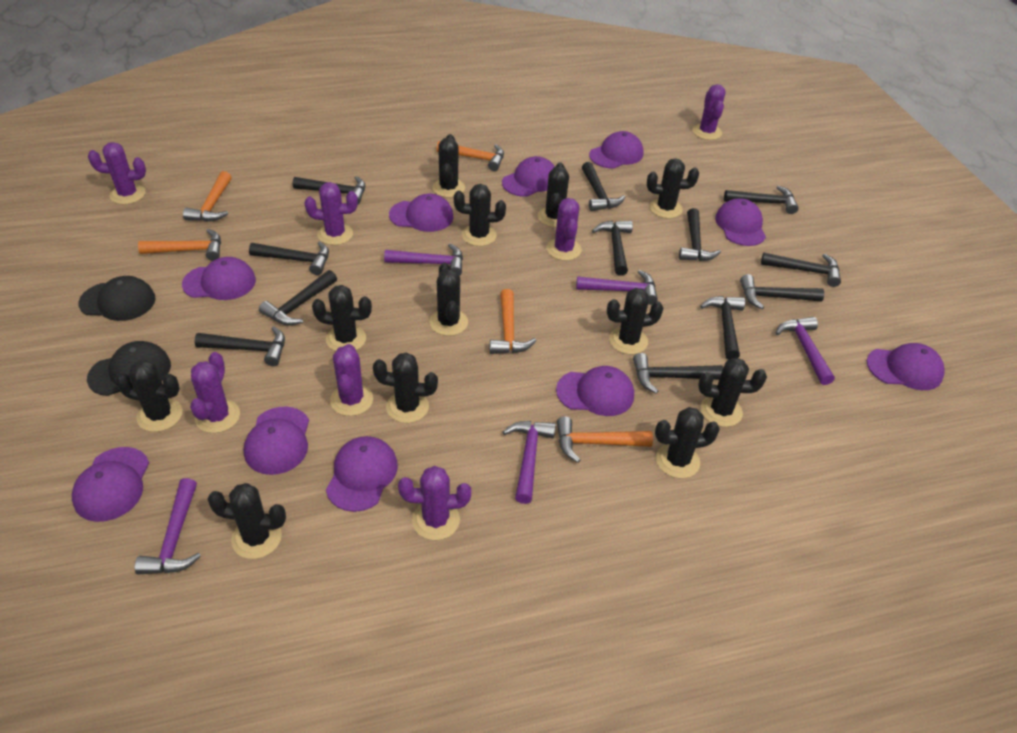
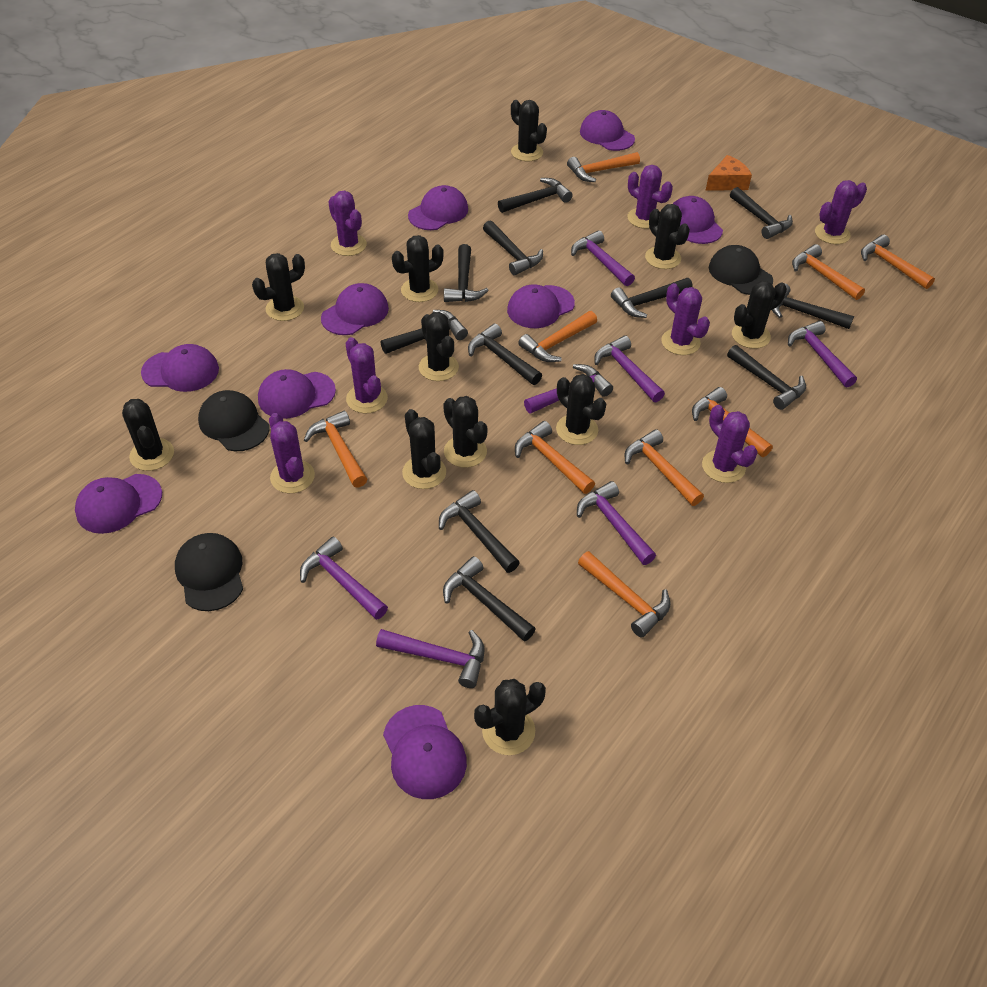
black cactus: [115,360,182,432] [207,483,286,559] [312,285,372,351] [373,352,438,423] [429,263,468,336] [432,134,465,198] [454,184,506,246] [538,163,569,227] [607,288,663,355] [647,158,699,218] [655,407,720,478] [698,358,767,427] = 12 -> [122,399,174,471] [252,253,305,321] [392,235,444,302] [402,409,446,489] [419,312,459,381] [443,396,488,468] [474,679,546,755] [511,100,547,161] [556,374,606,445] [645,204,690,269] [732,281,787,349] = 11
black cap: [78,276,155,321] [87,341,171,396] = 2 -> [175,533,243,611] [198,390,270,451] [709,245,773,295] = 3
black hammer: [195,326,285,366] [249,241,329,275] [259,270,337,326] [293,176,365,205] [582,162,625,211] [592,221,633,276] [633,353,723,394] [679,208,721,261] [700,296,745,360] [724,186,799,214] [740,274,824,309] [761,253,841,287] = 12 -> [381,310,468,354] [439,490,520,573] [443,556,536,642] [444,244,489,302] [468,323,542,385] [483,221,543,276] [498,178,573,213] [611,278,693,318] [727,345,806,410] [730,187,793,239] [772,283,854,329] = 11
orange cheese: none = 0 -> [705,155,752,191] = 1
orange hammer: [138,229,221,261] [183,171,231,222] [436,141,504,171] [490,289,536,354] [557,416,653,463] = 5 -> [304,411,367,488] [515,421,595,494] [518,311,597,362] [567,152,640,182] [578,551,670,638] [625,429,704,506] [692,387,773,457] [792,244,865,300] [861,234,935,289] = 9
purple cap: [72,447,149,522] [182,257,256,300] [244,406,309,475] [326,436,398,512] [389,194,453,232] [502,156,555,197] [556,366,634,416] [589,131,643,169] [715,198,766,246] [867,343,945,390] = 10 -> [75,474,162,534] [141,344,219,392] [258,369,336,419] [321,283,389,335] [383,705,467,799] [408,185,468,230] [507,284,575,328] [580,110,635,151] [673,196,723,244] = 9
purple hammer: [135,478,201,575] [384,243,463,276] [503,421,556,504] [576,270,658,305] [776,317,835,385] = 5 -> [300,537,388,620] [376,629,485,688] [524,364,613,414] [571,230,635,286] [577,481,656,565] [594,335,665,402] [788,321,857,387] = 7

